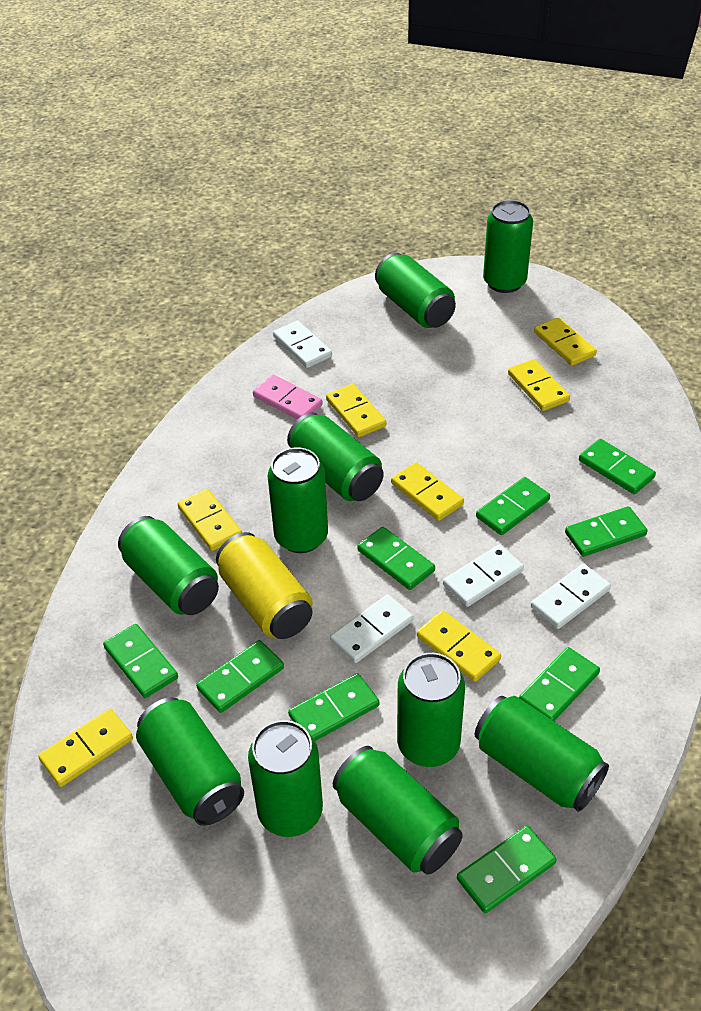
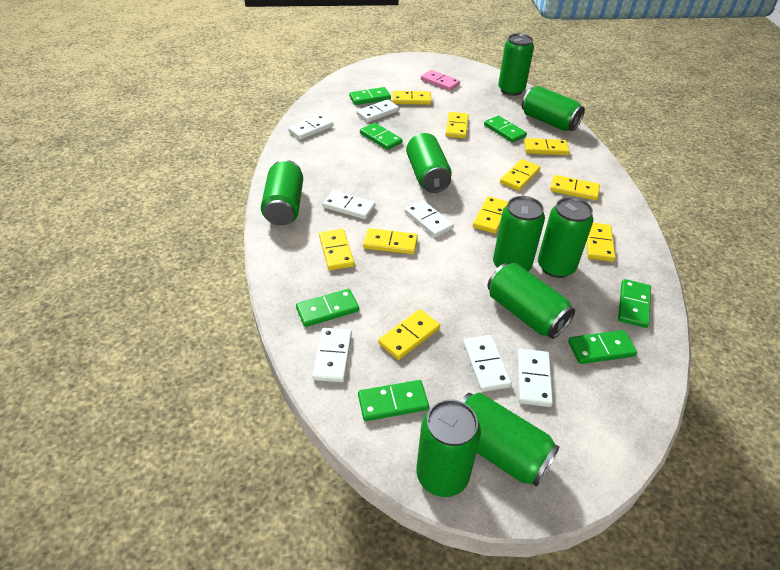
green can: [118,516,219,615] [136,697,244,826] [248,720,323,837] [268,447,328,553] [287,413,384,501] [333,746,463,875] [375,253,456,328] [397,653,465,767] [475,696,609,812] [483,200,533,293] = 10 -> [261,160,303,226] [406,133,452,193] [417,399,481,497] [460,392,560,487] [487,263,575,339] [493,196,545,271] [498,33,534,96] [522,86,585,131] [538,197,593,278] = 9
green domino: [103,624,178,698] [196,640,284,713] [288,673,379,741] [357,527,435,590] [457,826,557,913] [476,477,550,535] [519,647,600,721] [565,506,647,557] [579,439,656,494] = 9 -> [296,289,359,327] [349,87,391,105] [358,380,429,421] [360,123,402,150] [484,116,527,143] [568,330,637,364] [618,279,651,328] = 7
white domino: [273,320,332,368] [330,594,413,663] [443,545,524,607] [531,564,611,629] = 4 -> [288,115,333,140] [312,328,352,382] [322,191,375,219] [357,99,399,122] [405,200,454,237] [463,335,512,392] [517,349,553,407] = 7
yellow can: [216,532,313,639] = 1 -> none = 0
yellow domino: [38,709,133,787] [178,489,242,551] [326,384,386,437] [391,462,464,521] [417,610,501,682] [508,359,570,411] [534,317,597,366] = 7 -> [319,229,354,270] [363,228,418,254] [378,309,440,360] [393,91,431,105] [446,112,469,138] [473,196,508,234] [500,159,540,191] [524,138,570,155] [550,175,600,200] [586,223,615,262] = 10

